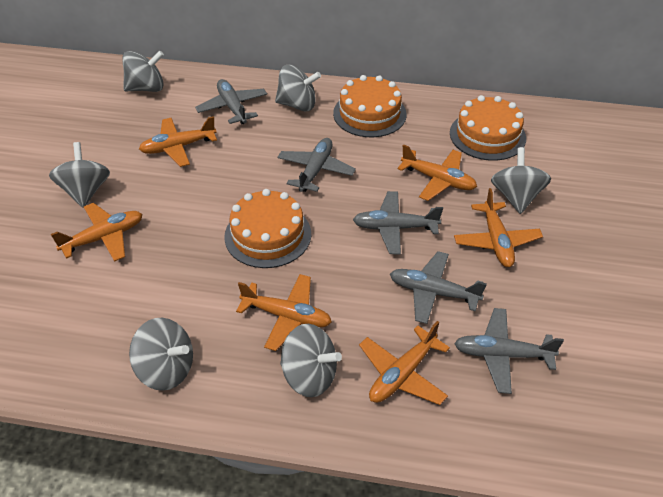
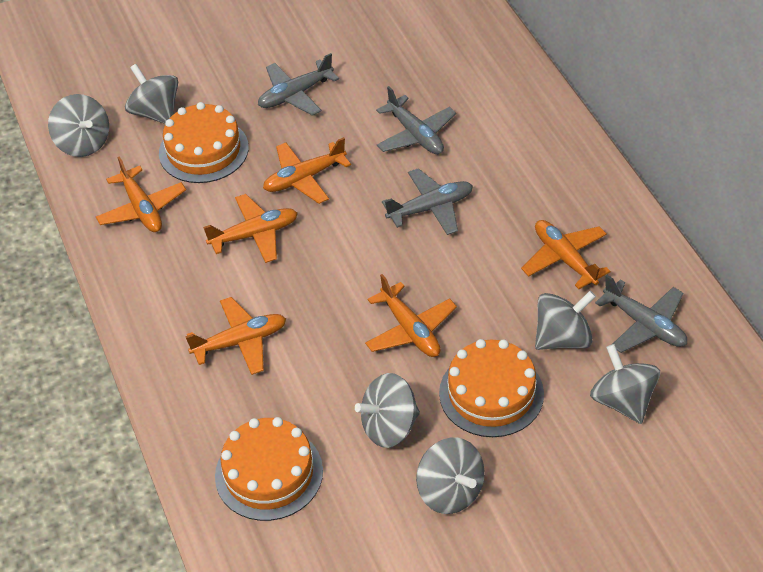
grey plane: [195,79,267,124] [277,138,356,192] [353,191,443,255] [390,251,487,324] [454,308,564,394] = 5 -> [258,53,339,116] [376,86,456,154] [382,168,473,235] [595,275,687,353] = 4

